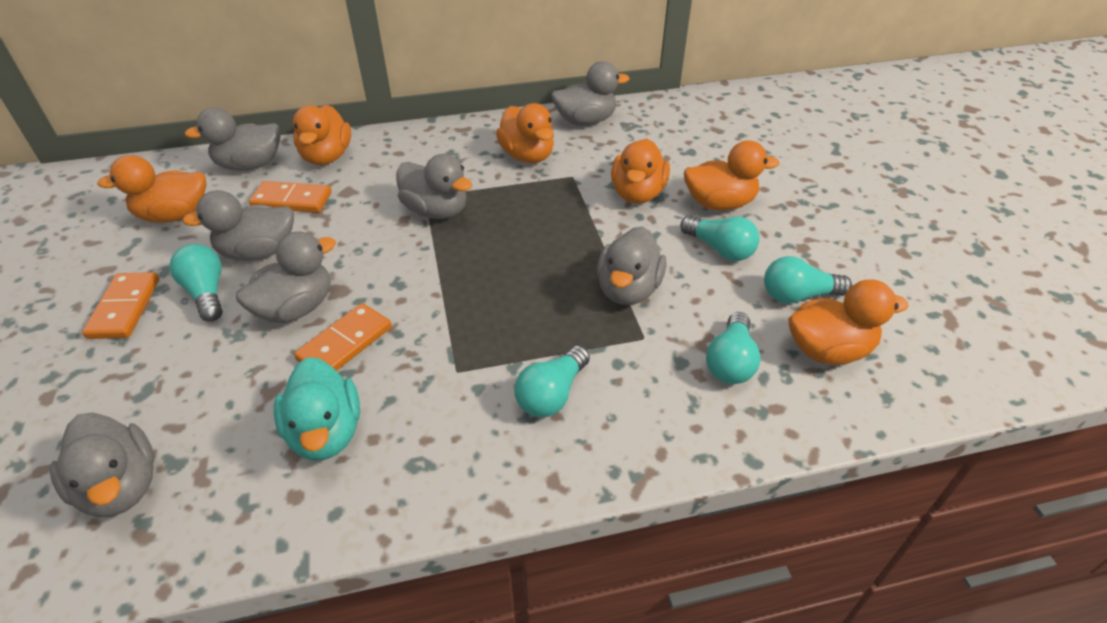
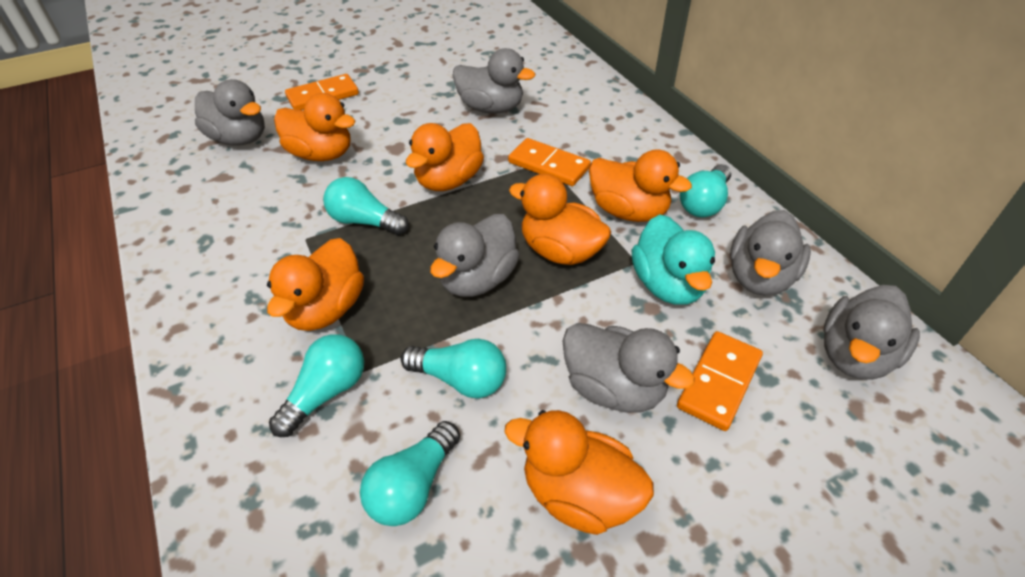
grey duck: [50,412,154,518] [182,190,294,261] [185,107,281,171] [236,231,336,323] [396,154,472,219] [551,61,629,126] [597,226,667,305] = 7 -> [195,79,265,146] [430,214,520,297] [452,48,535,114] [563,323,695,413] [730,210,811,296] [823,285,920,380] = 6

